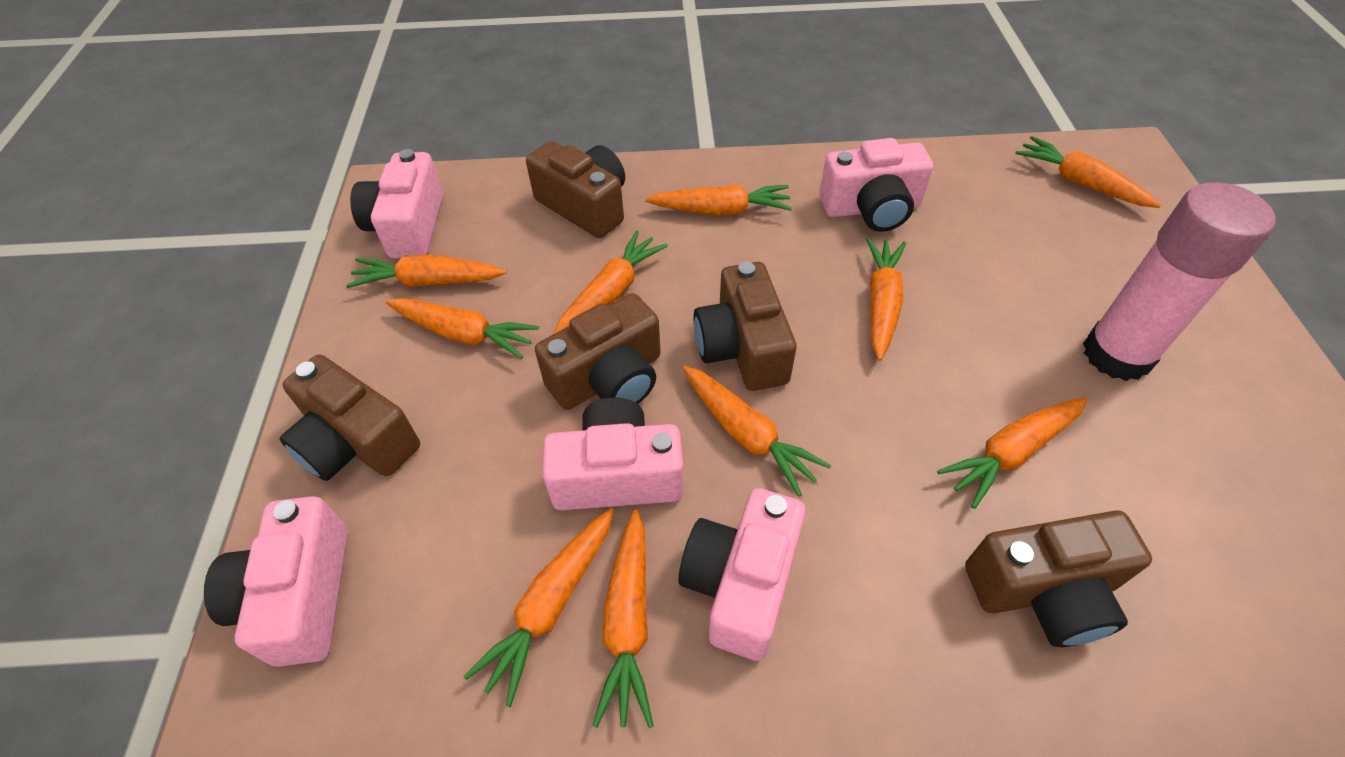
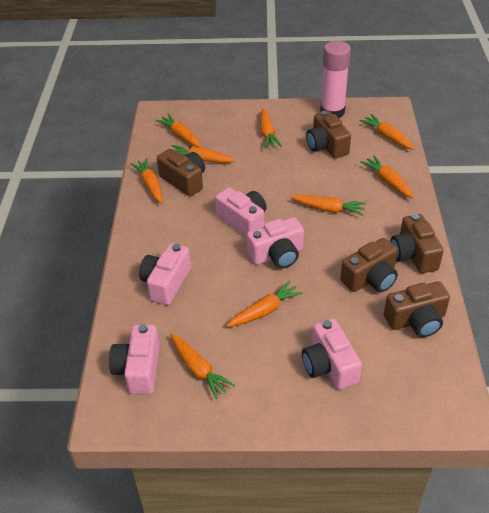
orange carrot: [346,255,507,288] [385,298,539,359] [463,508,614,707] [553,230,668,334] [593,509,654,728] [645,185,792,215] [683,366,831,497] [866,237,906,361] [937,397,1088,509] [1015,136,1161,208] = 10 -> [130,158,163,204] [155,114,202,148] [170,334,235,399] [172,145,236,163] [226,281,303,327] [260,108,282,149] [290,195,366,216] [360,114,414,150] [360,156,414,199] = 9

